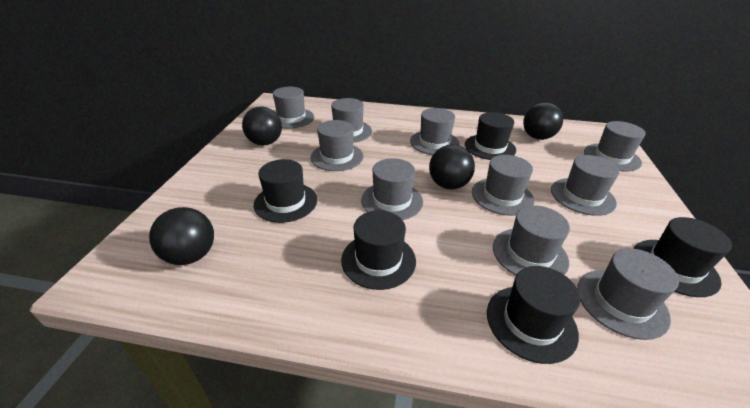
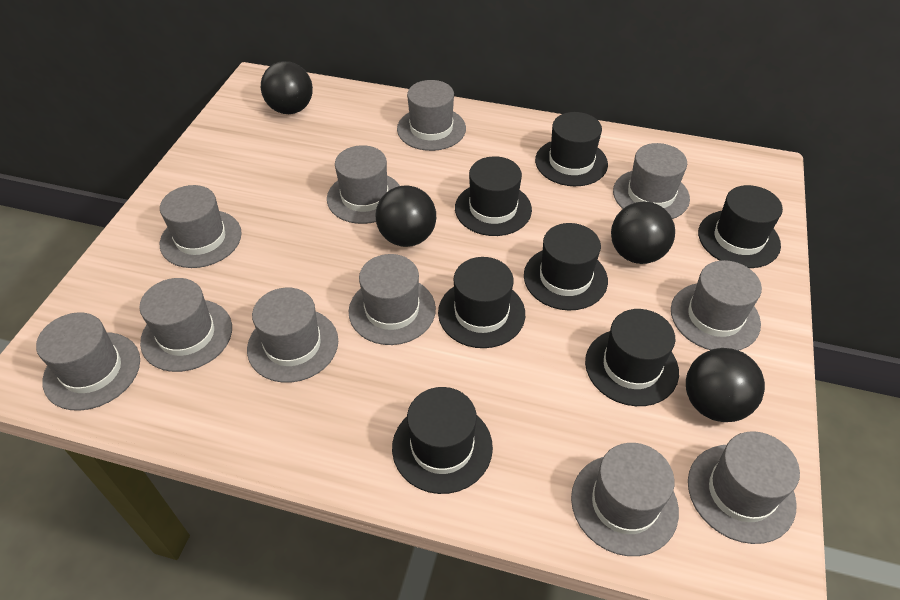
black hat: [253,159,317,223] [341,210,416,290] [465,112,516,160] [487,266,580,364] [634,217,732,297] = 5 -> [392,387,493,494] [438,257,525,348] [455,156,532,236] [524,223,608,310] [535,112,608,186] [585,309,679,406] [698,185,783,268] = 7
grey hat: [273,87,314,129] [311,120,364,171] [331,98,372,143] [361,158,423,220] [410,108,460,155] [472,155,534,216] [493,205,570,275] [551,155,620,216] [577,248,679,340] [584,121,646,171] = 10 -> [36,312,140,411] [139,278,232,372] [160,185,242,268] [247,288,338,383] [327,145,400,224] [349,254,436,345] [397,80,466,151] [571,443,679,556] [613,143,690,219] [671,260,762,351] [688,431,800,544] = 11

